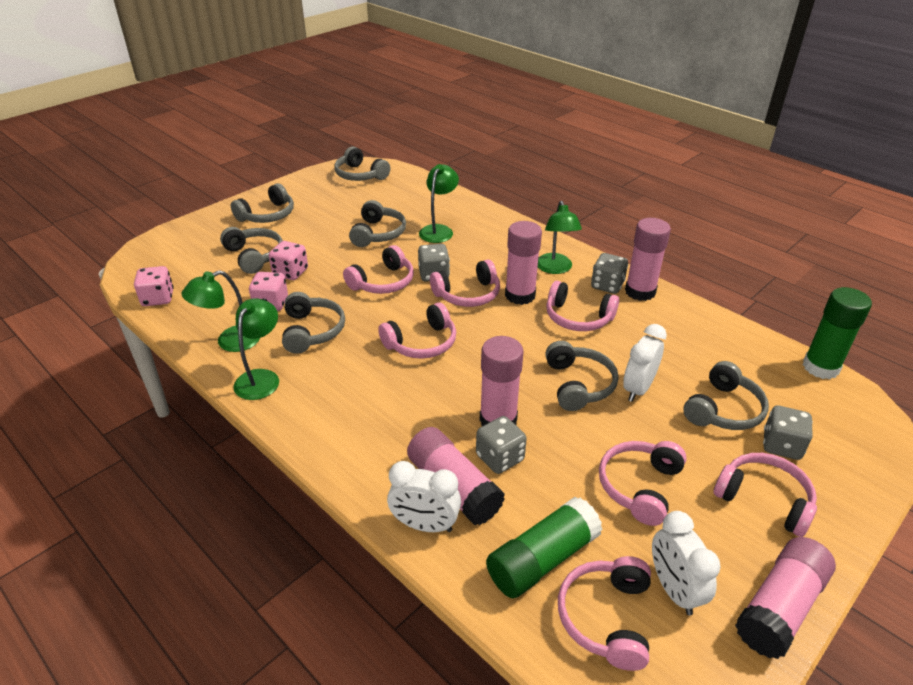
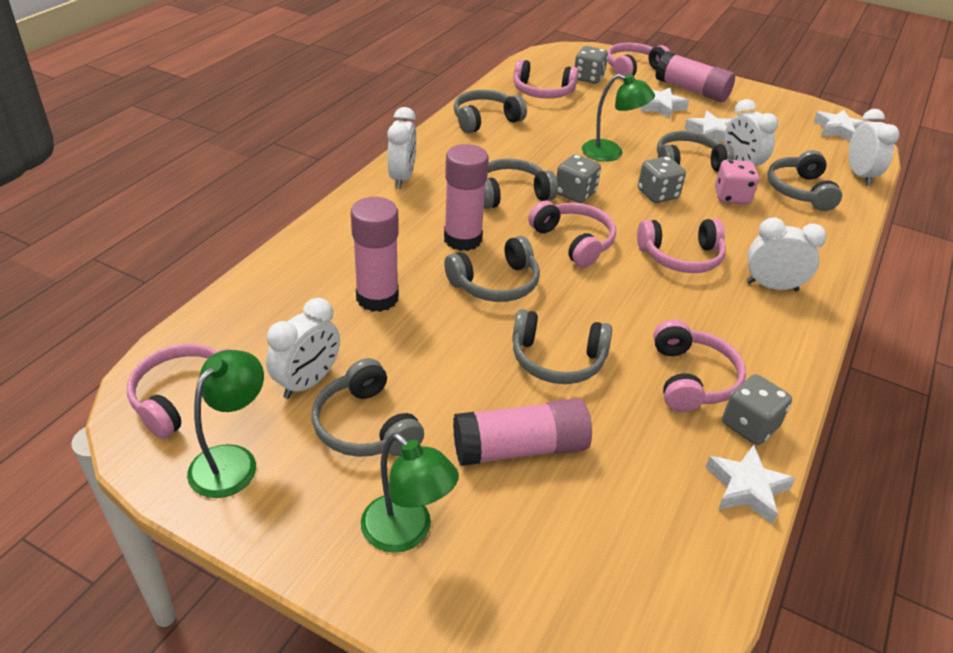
green glue stick: [486,497,603,598] [803,287,872,379] = 2 -> none = 0
green lamp: [182,270,260,352] [233,298,279,400] [419,164,459,243] [538,201,582,274] = 4 -> [187,350,264,498] [361,433,459,553] [582,74,655,161] = 3
pink dice: [134,266,174,306] [249,272,288,311] [269,241,308,280] = 3 -> [715,160,759,204] = 1
pink glue stick: [407,427,505,525] [480,336,524,426] [505,221,542,305] [625,218,671,301] [735,537,836,659] = 5 -> [351,197,399,312] [444,144,489,251] [453,398,592,466] [655,51,735,102] = 4
pink headphones: [343,245,414,294] [378,302,456,359] [430,259,500,307] [546,281,619,331] [558,556,651,671] [599,441,687,526] [713,453,817,537] = 7 -> [127,344,230,439] [514,59,578,99] [528,201,616,267] [607,43,670,80] [637,219,726,273] [653,320,746,412] = 6
white clock: [387,461,461,532] [623,324,667,402] [652,511,721,615] = 3 -> [266,298,340,399] [387,107,416,189] [725,99,778,167] [747,217,827,291] [849,109,899,186] = 5
white star: none = 0 -> [641,88,689,119] [684,111,731,142] [706,445,796,525] [814,110,866,142] = 4

